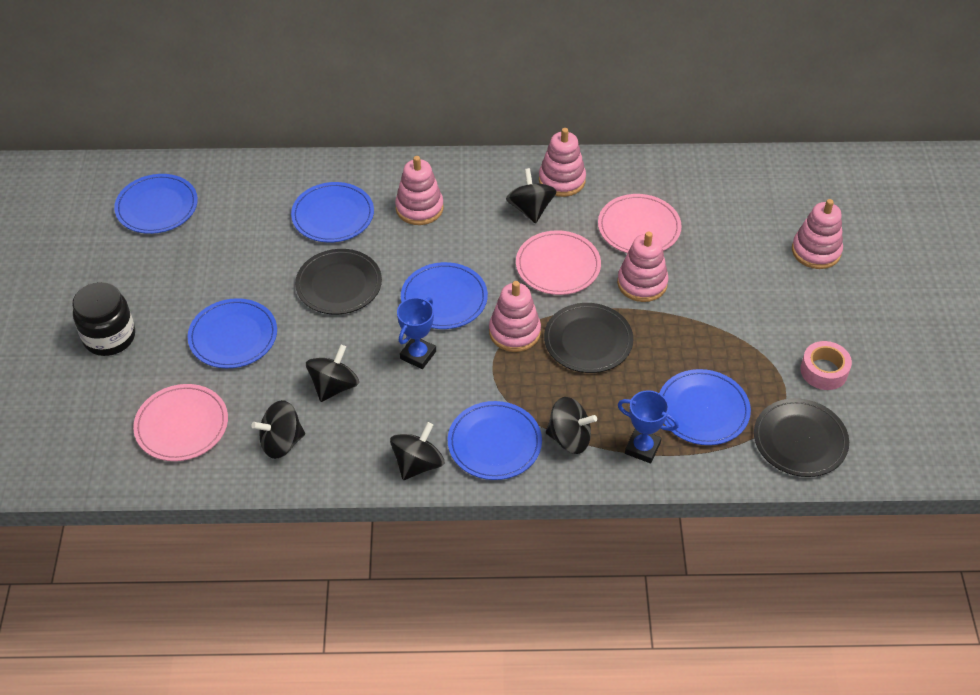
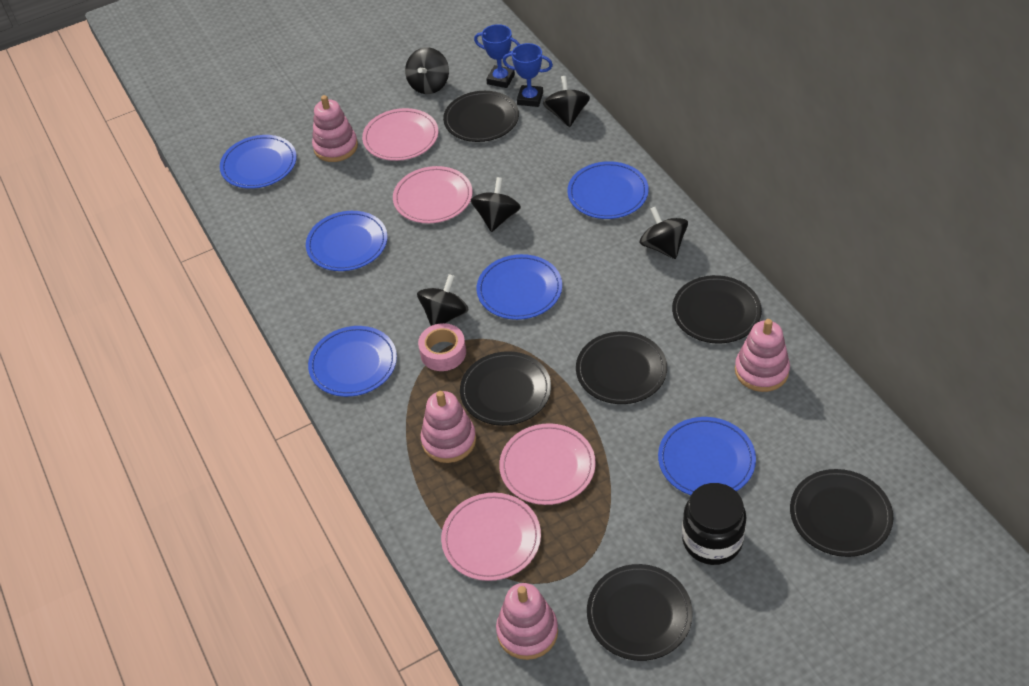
black plate: [295,249,382,314] [544,303,633,373] [754,398,849,477] = 3 -> [443,91,519,142] [460,351,551,426] [576,331,667,404] [587,564,693,661] [672,275,762,344] [790,469,894,557] = 6
pink plate: [133,384,228,461] [516,230,601,295] [598,194,682,253] = 3 -> [362,108,438,161] [393,166,472,223] [441,493,541,581] [499,423,596,505] = 4
pink stacking toy: [395,156,444,225] [489,281,541,352] [539,128,586,197] [617,231,669,302] [792,199,843,269] = 5 -> [312,95,358,162] [421,391,476,463] [496,583,558,660] [735,319,790,392] = 4

